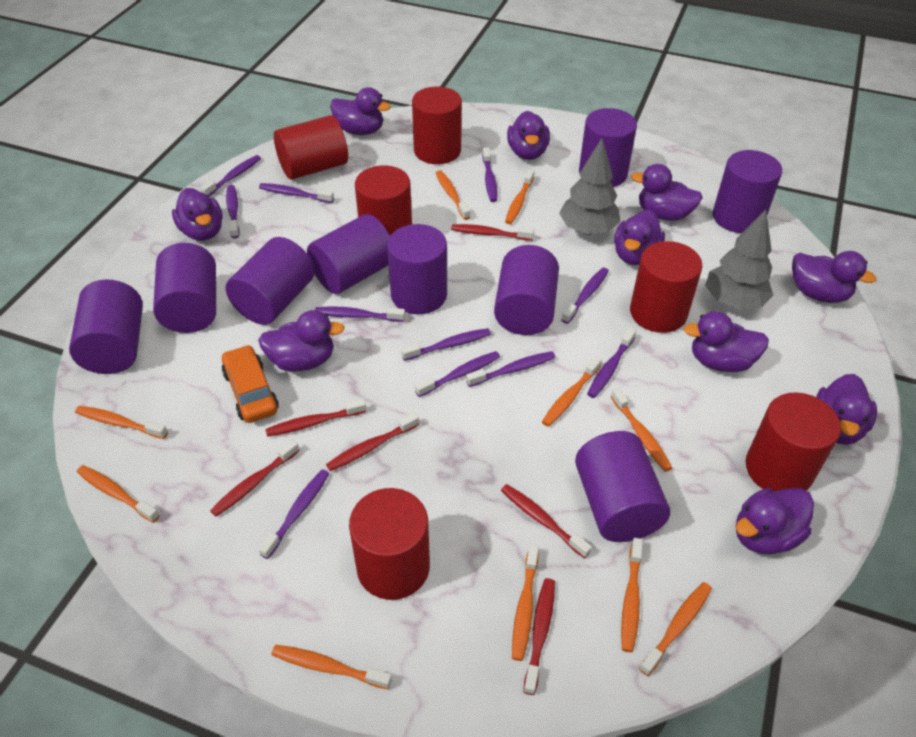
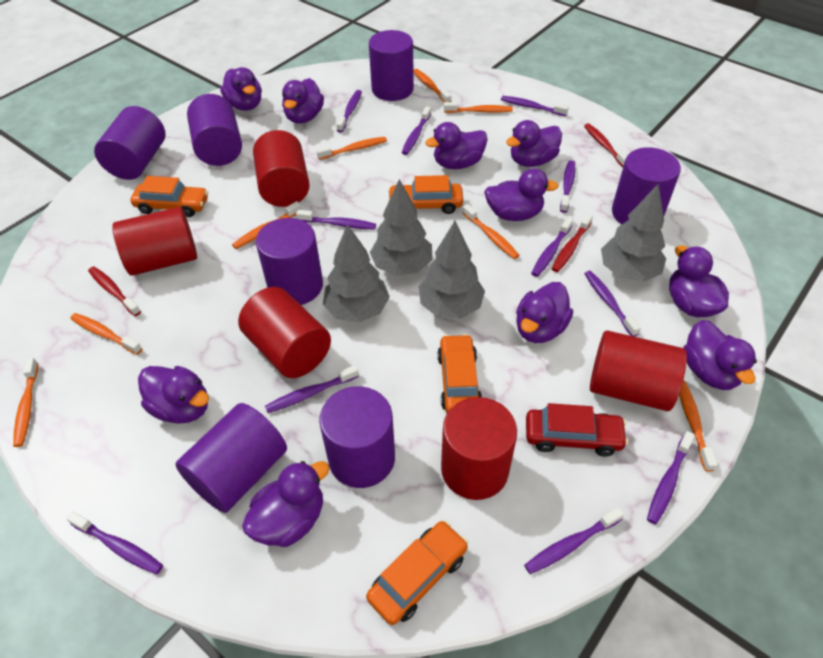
grey tree: [559,138,620,235] [705,209,773,310] = 2 -> [323,224,390,323] [370,179,432,276] [419,221,485,318] [601,184,666,282] = 4
orange car: [222,345,279,423] = 1 -> [130,176,208,217] [366,521,468,625] [388,175,463,214] [437,334,482,413] = 4
orange toothbrush: [75,406,168,439] [77,465,160,523] [271,645,392,689] [436,170,470,220] [505,169,535,224] [512,544,539,661] [542,356,602,427] [611,388,672,472] [621,538,643,652] [639,582,712,676] = 10 -> [13,358,38,447] [70,313,142,355] [232,201,302,249] [316,137,387,160] [413,69,451,102] [444,102,513,113] [463,204,520,259] [679,380,717,472] = 8
purple cylinder: [69,280,143,374] [153,243,216,333] [226,237,314,325] [307,214,390,294] [387,224,447,314] [494,245,559,335] [575,431,670,542] [579,108,637,187] [713,150,782,233] = 9 -> [94,106,166,180] [175,403,287,513] [187,94,242,166] [256,218,323,305] [319,386,395,488] [369,30,414,101] [612,147,681,224] = 7
red car: none = 0 -> [526,403,628,457] = 1
red cylinder: [274,115,348,180] [349,488,430,600] [355,165,412,236] [412,87,462,164] [630,241,703,333] [746,392,841,492] = 6 -> [112,207,197,276] [238,287,331,378] [253,130,310,207] [441,397,517,500] [590,330,687,411] = 5
red toothbrush: [210,439,300,517] [265,399,366,437] [326,412,419,471] [451,224,534,241] [501,484,592,558] [523,578,555,695] = 6 -> [88,266,141,316] [552,213,593,272] [584,123,627,167] = 3

